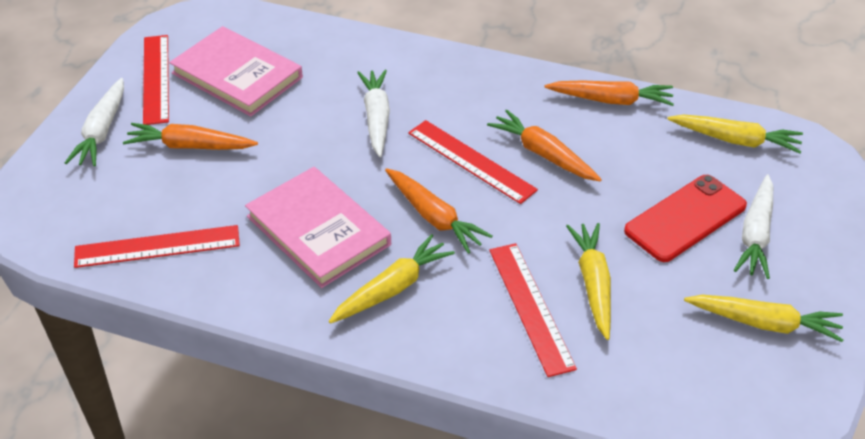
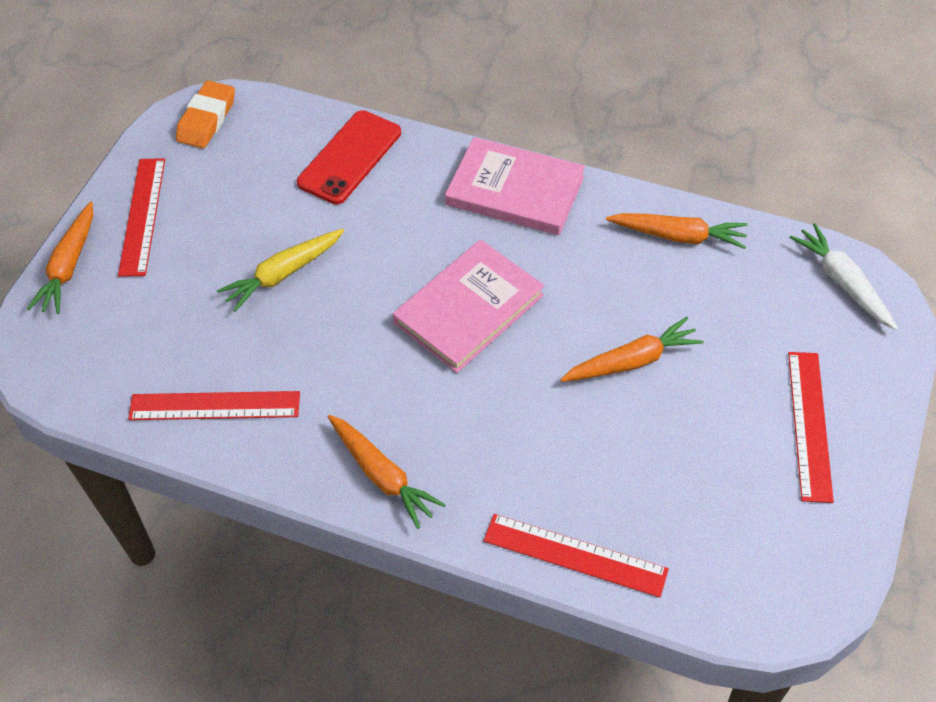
orange eraser: none = 0 -> [176,80,235,148] = 1
white carrot: [65,78,124,166] [357,70,390,157] [734,174,773,279] = 3 -> [789,223,898,330] = 1
yellow carrot: [329,234,455,324] [566,223,611,340] [667,114,803,154] [684,295,843,342] = 4 -> [217,229,344,312] = 1

